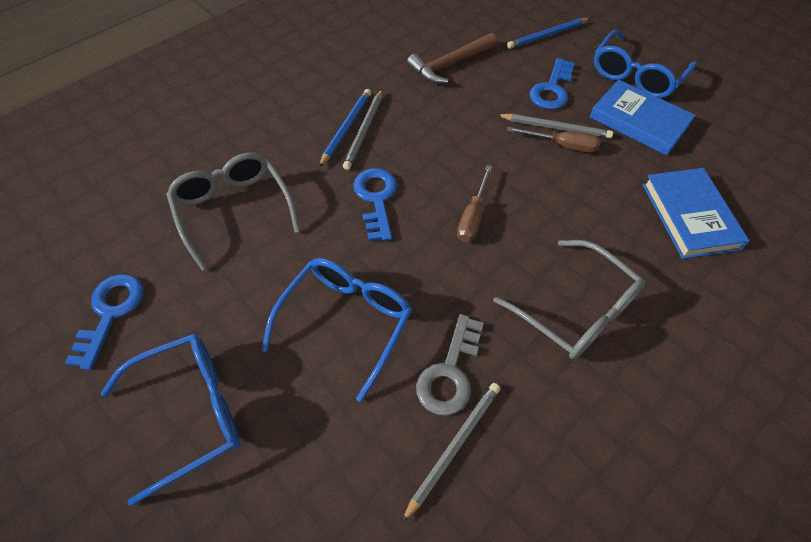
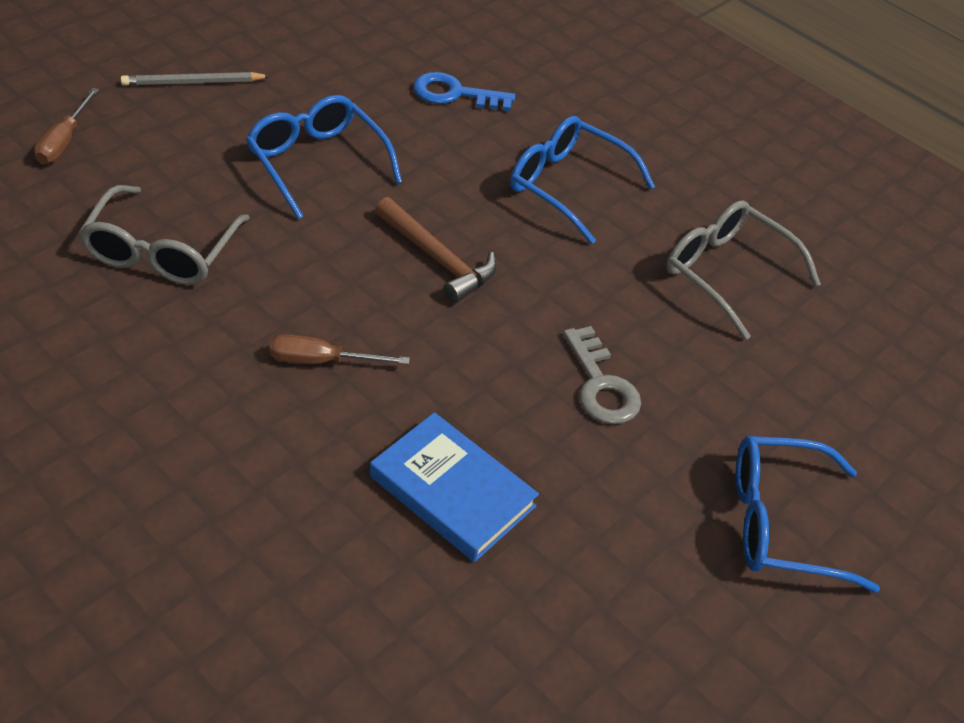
blue book: [590,80,696,156] [643,168,749,259] = 2 -> [370,412,539,562] = 1
blue key: [65,274,143,370] [353,168,397,241] [530,58,574,110] = 3 -> [413,72,515,111] = 1
blue pencil: [319,89,371,167] [507,18,590,49] = 2 -> none = 0
grey pencil: [343,90,383,170] [402,383,501,523] [497,114,613,138] = 3 -> [121,72,270,86] = 1

